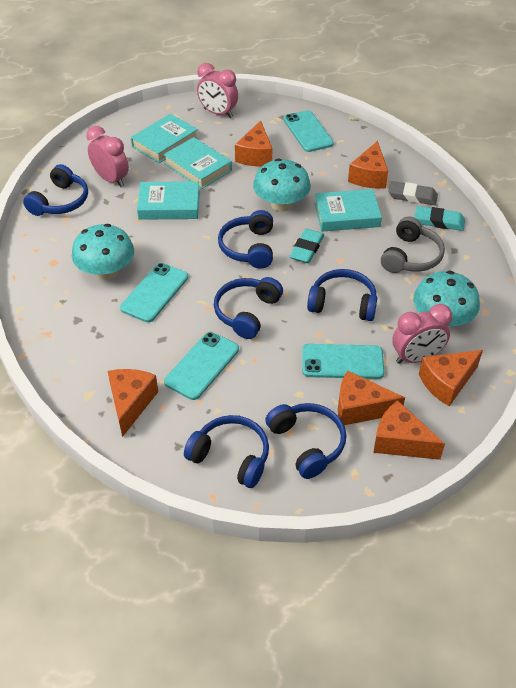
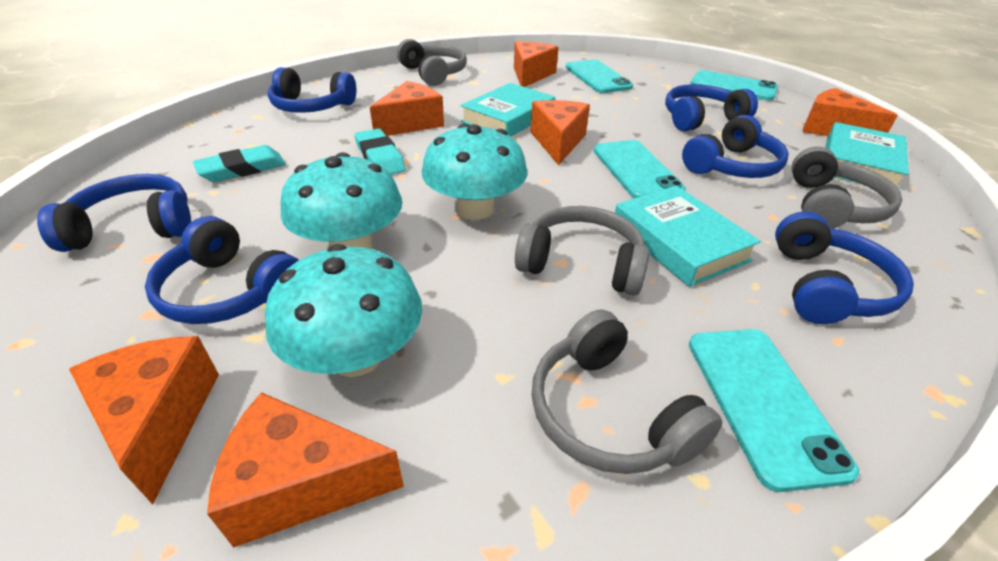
grey eraser: [388,181,438,205] = 1 -> none = 0
grey headphones: [381,217,445,273] = 1 -> [397,39,467,86] [515,206,649,296] [531,309,722,474] [791,147,902,229] = 4
pink clock: [87,126,129,187] [197,63,238,118] [392,304,452,364] = 3 -> none = 0
turquoise book: [131,114,198,163] [137,181,200,220] [163,137,232,189] [314,189,382,232] = 4 -> [460,83,555,136] [615,186,761,287] [825,122,909,187] = 3

